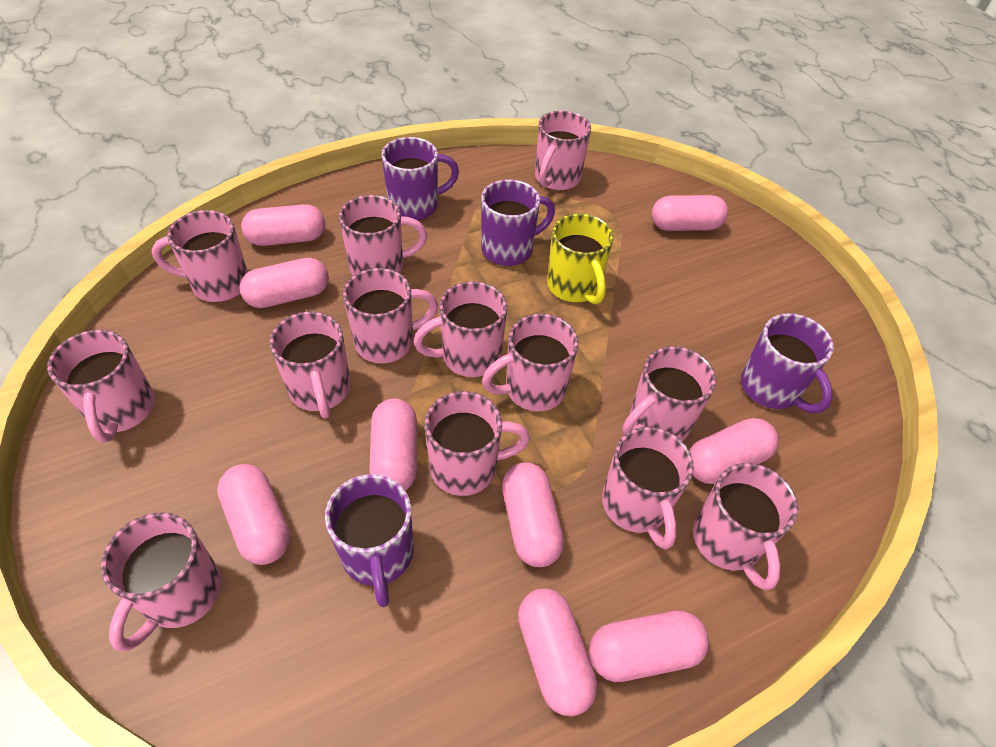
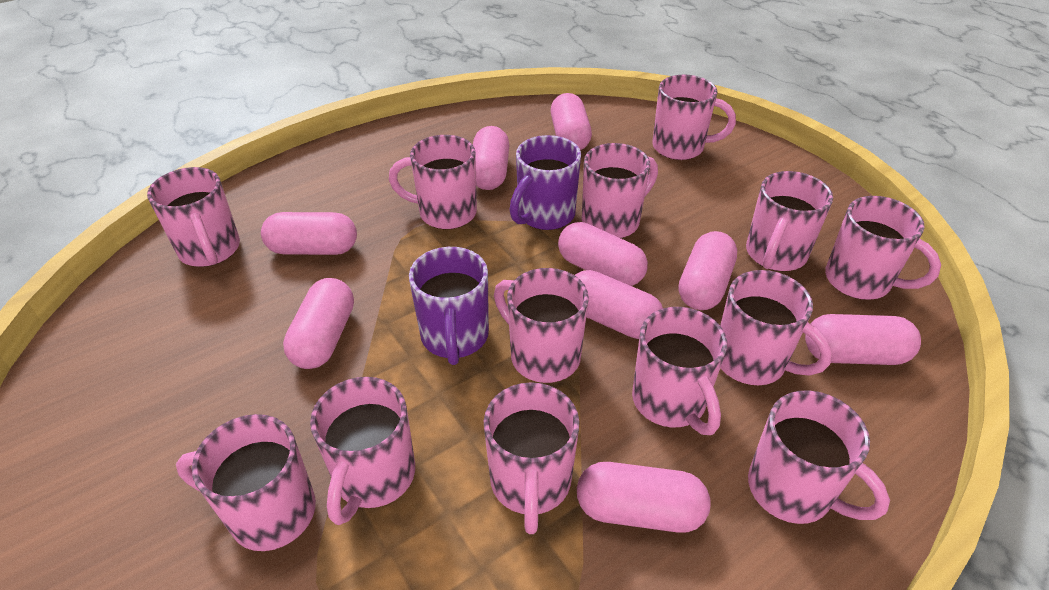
purple mug: [325,474,414,608] [381,137,459,220] [481,179,555,266] [741,313,834,413] = 4 -> [409,247,489,365] [510,135,581,230] = 2
yellow mug: [547,214,614,305] = 1 -> none = 0

